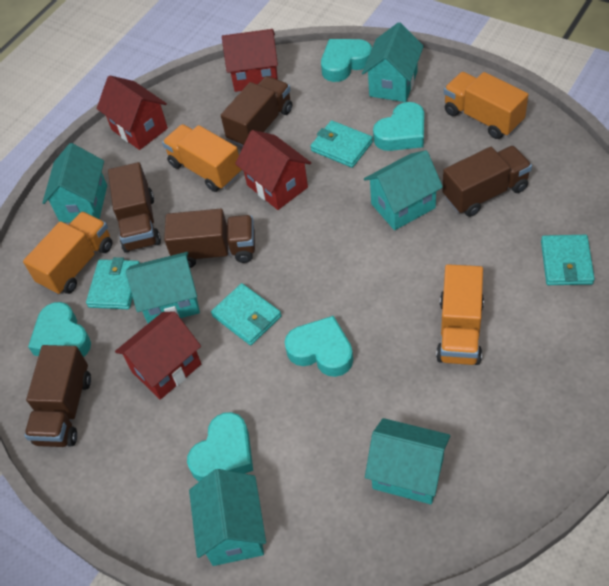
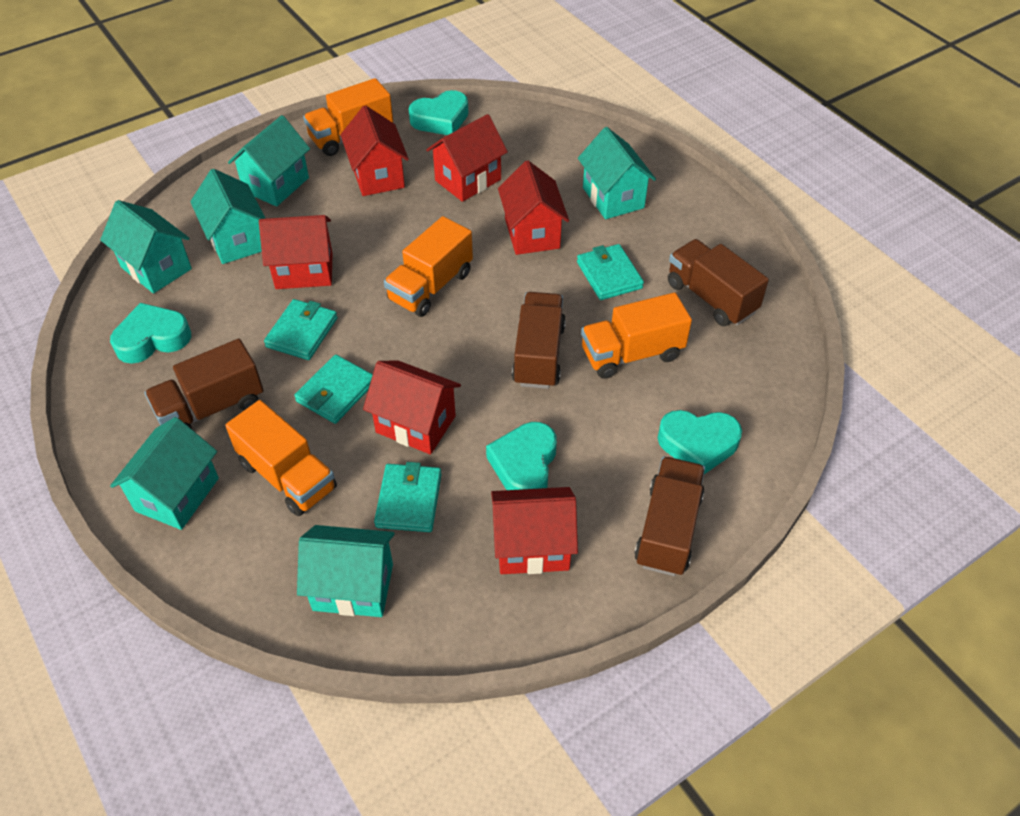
brown truck: [24,345,91,447] [108,162,161,253] [164,209,255,268] [221,76,292,147] [442,146,532,217] = 5 -> [144,339,264,429] [512,292,566,389] [634,457,705,576] [668,239,769,326] = 4
red house: [97,75,168,150] [115,312,201,400] [222,29,278,92] [235,130,311,210] = 4 -> [259,215,332,289] [341,105,409,196] [363,361,461,454] [426,114,508,202] [491,487,578,574] [498,161,569,255] = 6
turquoise heart: [28,302,91,357] [187,412,253,482] [285,316,353,377] [321,39,372,82] [373,102,424,151] = 5 -> [110,303,191,364] [409,90,468,135] [486,422,557,490] [658,410,742,474] = 4

